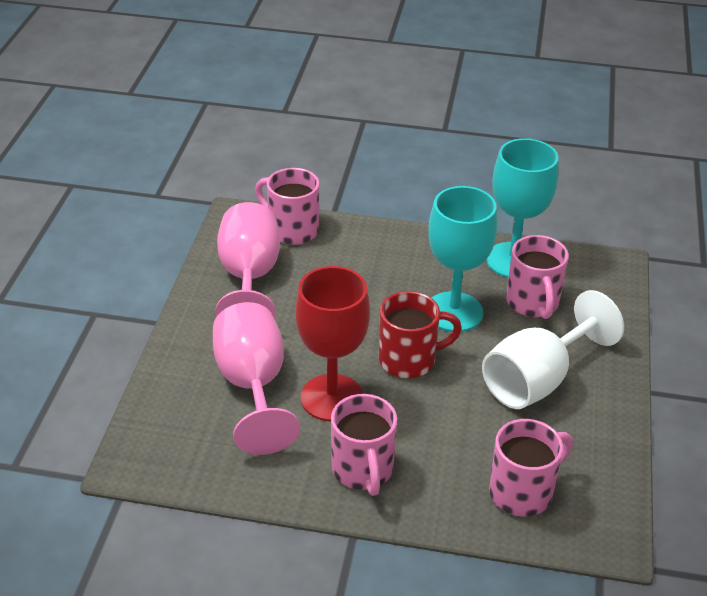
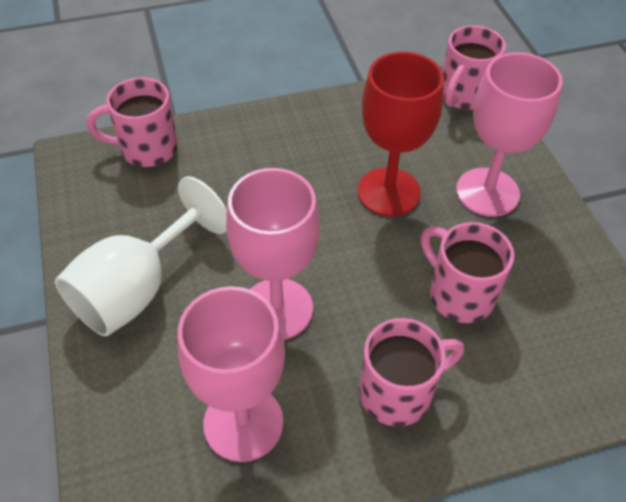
pink goblet: [213,302,300,455] [215,202,280,319] = 2 -> [178,286,285,462] [226,168,320,340] [456,52,563,217] = 3
red mug: [379,291,462,378] = 1 -> none = 0
turquoise goblet: [428,186,497,332] [486,138,559,278] = 2 -> none = 0

